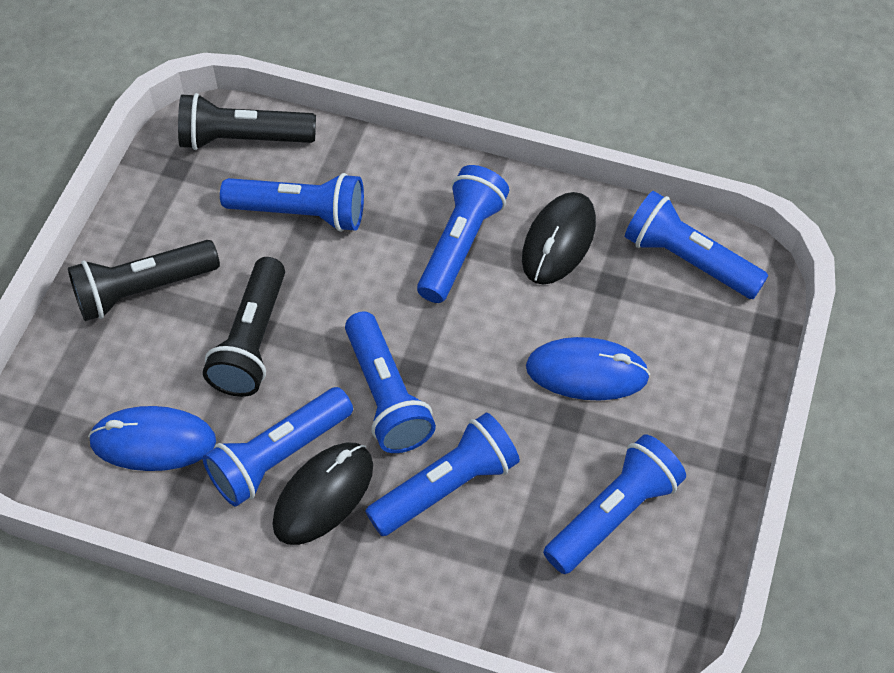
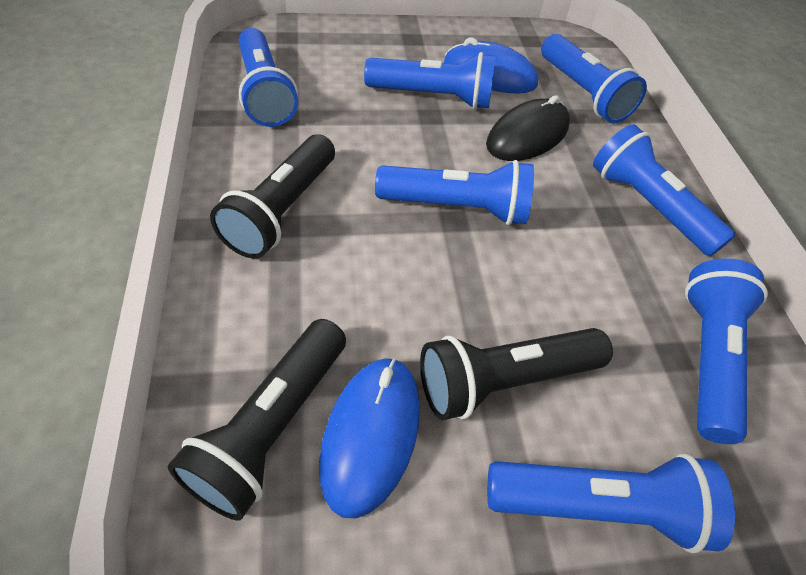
black mouse: [272,443,373,545] [522,192,596,285] = 2 -> [486,95,570,161] = 1

